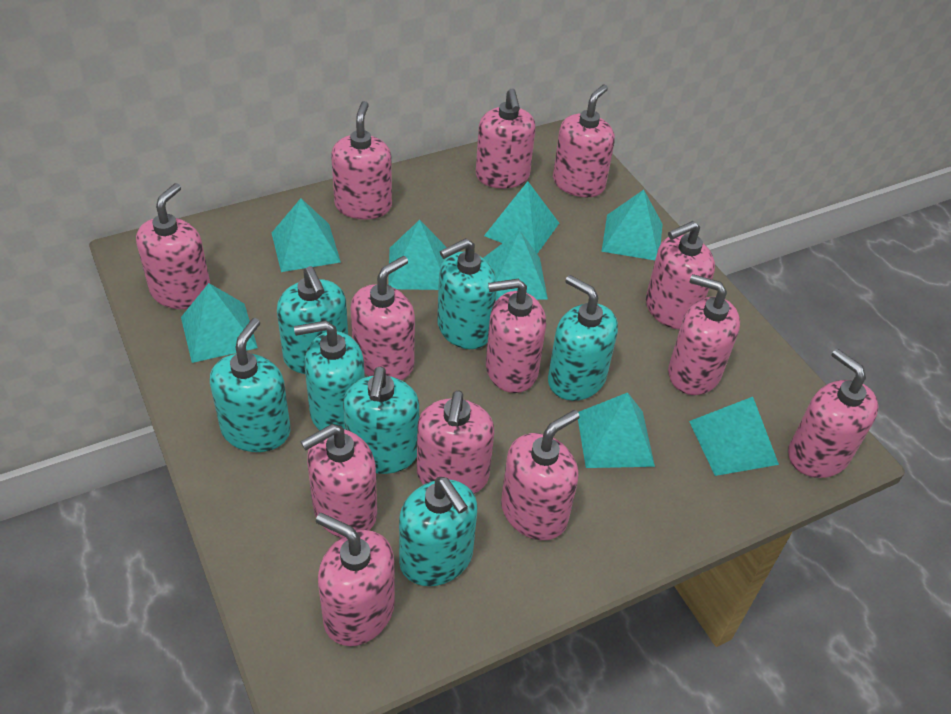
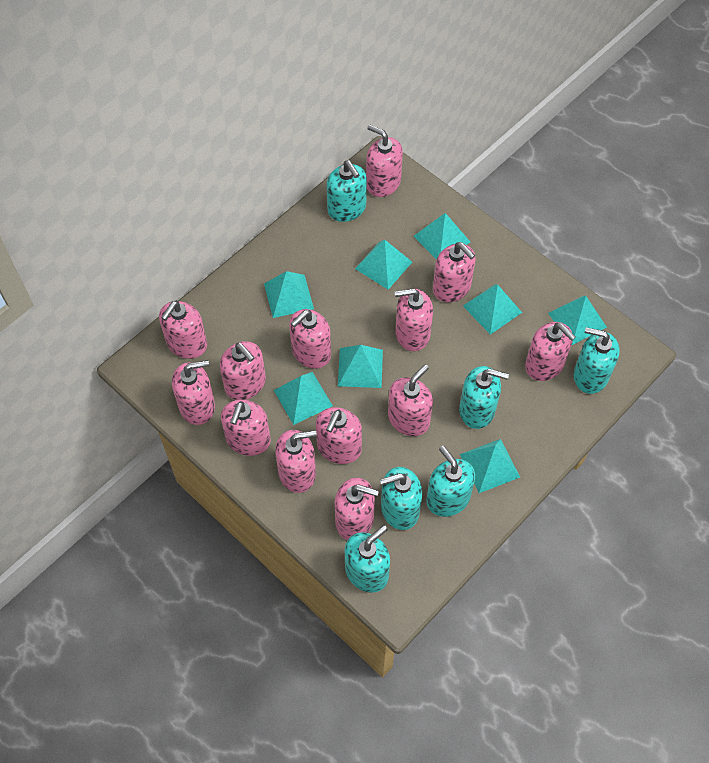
turquoise soap dispenser: [210,318,290,452] [277,266,348,374] [294,321,365,430] [343,367,419,474] [399,477,478,586] [437,238,497,349] [548,275,618,401] = 7 -> [327,160,367,222] [345,525,390,593] [380,467,422,530] [426,446,475,517] [459,366,509,429] [574,327,620,394] = 6

